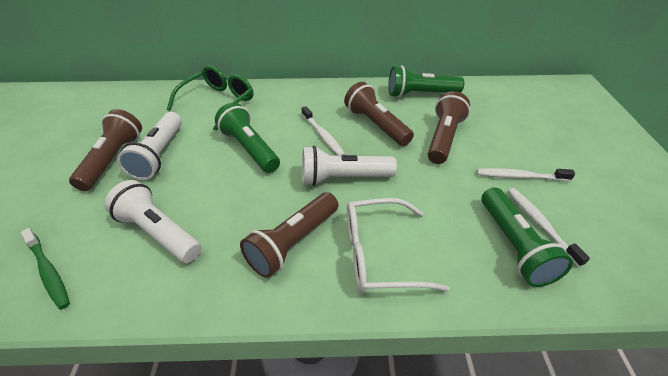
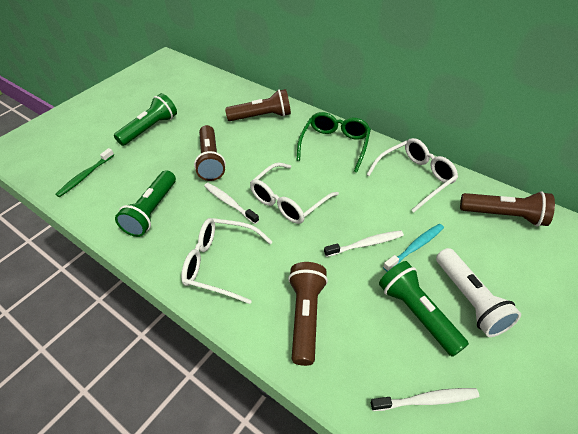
turquoise toothbrush: none = 0 -> [383,224,444,272] = 1
white flashlight: [105,180,202,263] [117,112,182,180] [302,146,397,186] = 3 -> [436,248,521,337] = 1
white glasses: [347,198,450,293] = 1 -> [181,218,273,304] [250,162,339,224] [366,138,458,212] = 3

